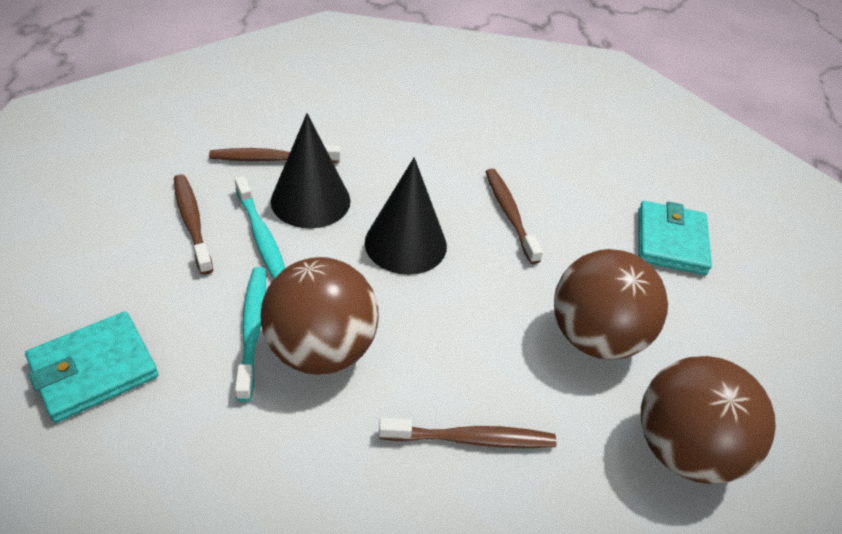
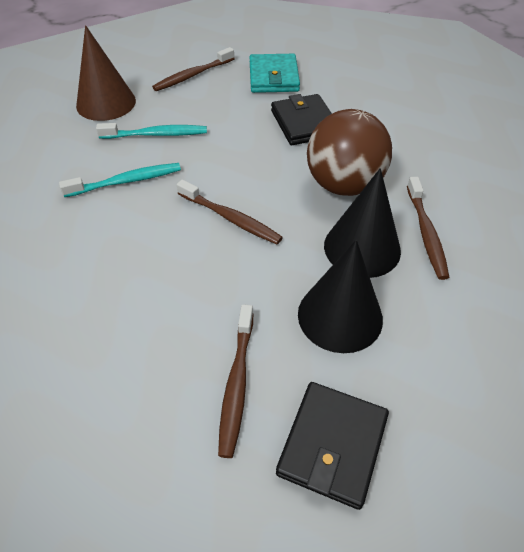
black wallet: none = 0 -> [271,94,332,145] [276,382,389,510] = 2
brown ball: [260,257,379,374] [554,249,668,360] [641,356,776,484] = 3 -> [307,109,392,196] = 1
brown cone: none = 0 -> [76,25,136,121] = 1
turquoise wallet: [25,311,158,423] [638,201,712,275] = 2 -> [250,54,300,93] = 1

